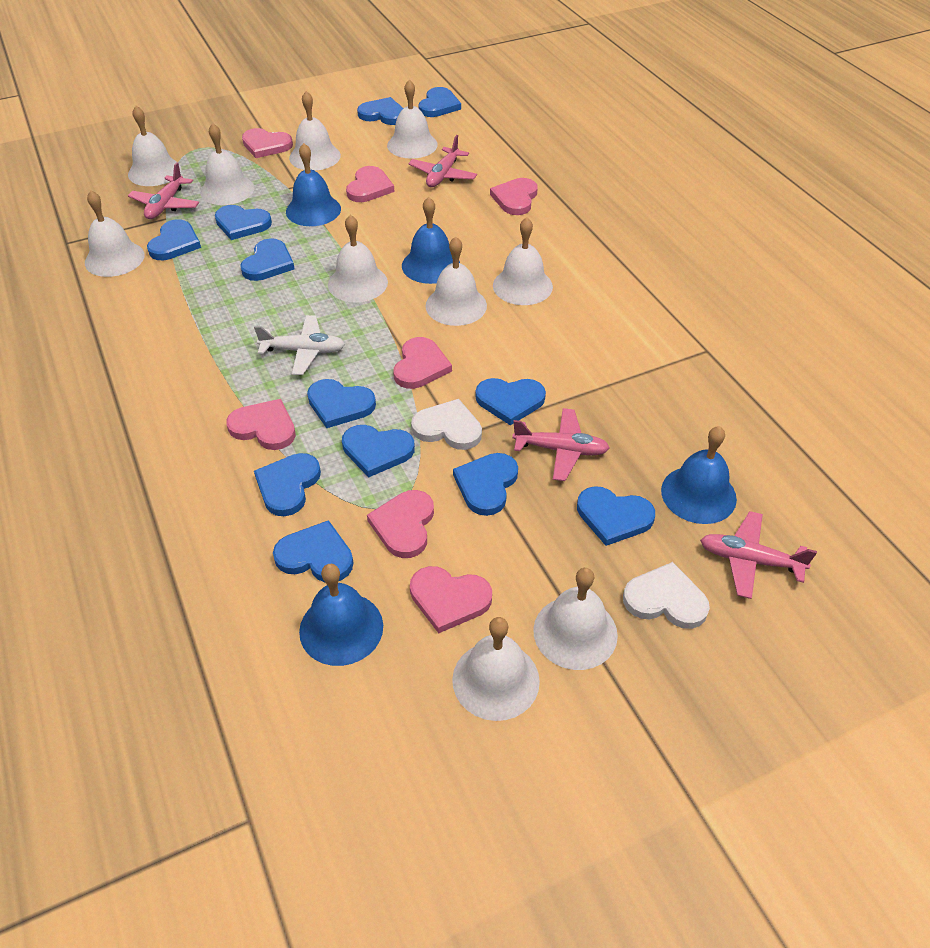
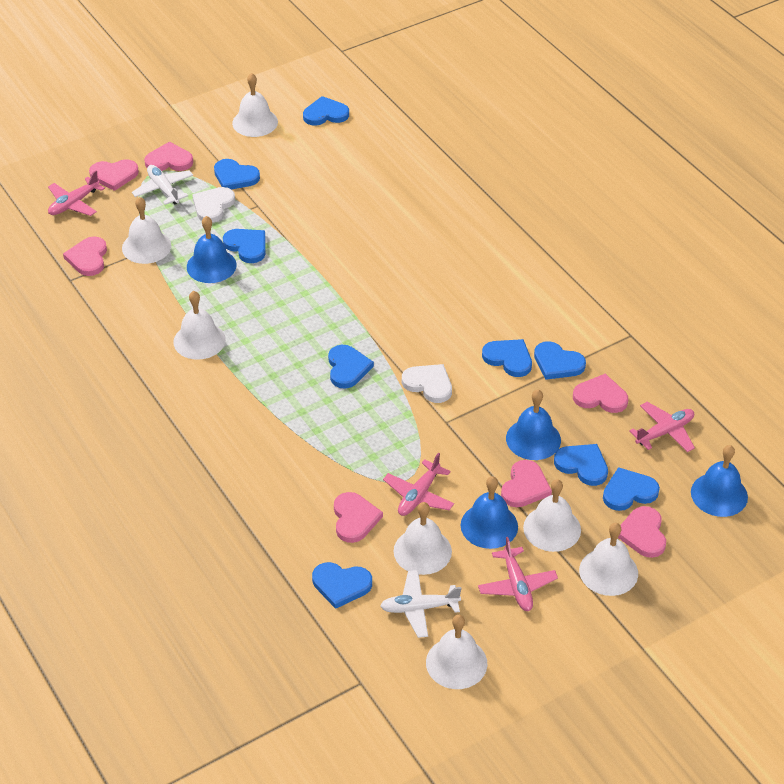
blue heart: [147,219,201,260] [215,205,272,240] [240,238,295,281] [254,453,321,516] [273,520,353,582] [307,379,376,428] [342,425,415,478] [357,97,403,125] [418,87,461,117] [453,453,518,516] [475,378,546,426] [577,486,655,546] = 12 -> [214,159,260,189] [223,229,265,263] [303,96,349,125] [312,562,372,609] [328,345,374,389] [482,339,532,377] [534,341,586,380] [554,444,608,486] [603,467,660,511] = 9
white bell: [85,191,145,277] [128,106,181,186] [200,123,254,205] [289,91,341,171] [328,215,388,302] [387,80,438,159] [425,237,487,326] [452,617,540,721] [493,217,553,305] [533,568,618,670] = 10 -> [122,197,171,264] [174,291,226,360] [232,73,278,137] [393,502,452,575] [426,615,487,689] [523,479,581,552] [579,523,638,596] = 7
white plane: [254,315,345,375] = 1 -> [132,165,193,205] [380,570,462,638] = 2

